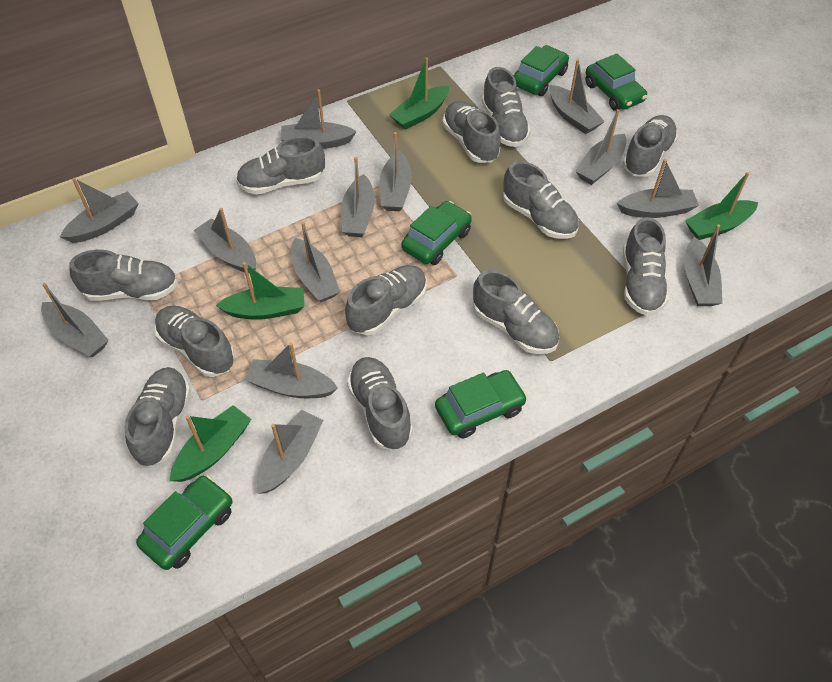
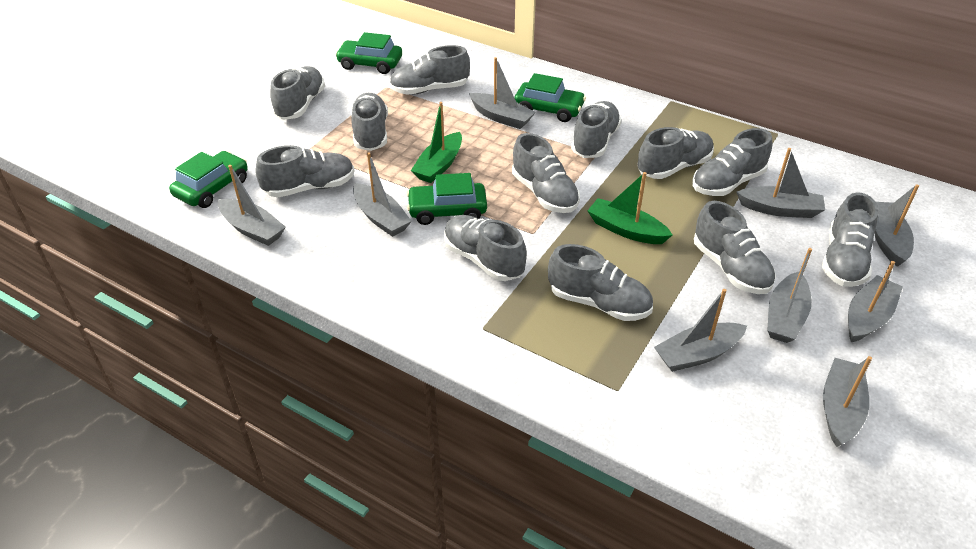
green boat: [170,405,251,482] [216,262,304,320] [389,58,449,130] [685,172,758,240] = 4 -> [411,102,462,183] [587,172,672,244] = 2
green car: [136,475,232,570] [402,201,472,265] [435,370,527,439] [514,45,569,96] [586,53,647,111] = 5 -> [169,151,248,208] [335,32,402,74] [407,173,487,225] [514,73,586,122] = 4
grey boat: [41,283,109,358] [60,178,139,243] [194,208,256,273] [245,343,338,398] [257,409,323,494] [280,89,357,149] [291,222,340,302] [341,157,375,237] [379,132,412,211] [549,59,605,134] [575,109,627,185] [617,159,699,218] [684,224,722,306] = 13 -> [218,165,286,246] [353,153,412,237] [469,57,536,129] [654,289,747,372] [737,148,825,218] [767,248,812,343] [823,356,872,447] [848,261,903,342] [874,184,919,267] = 9

